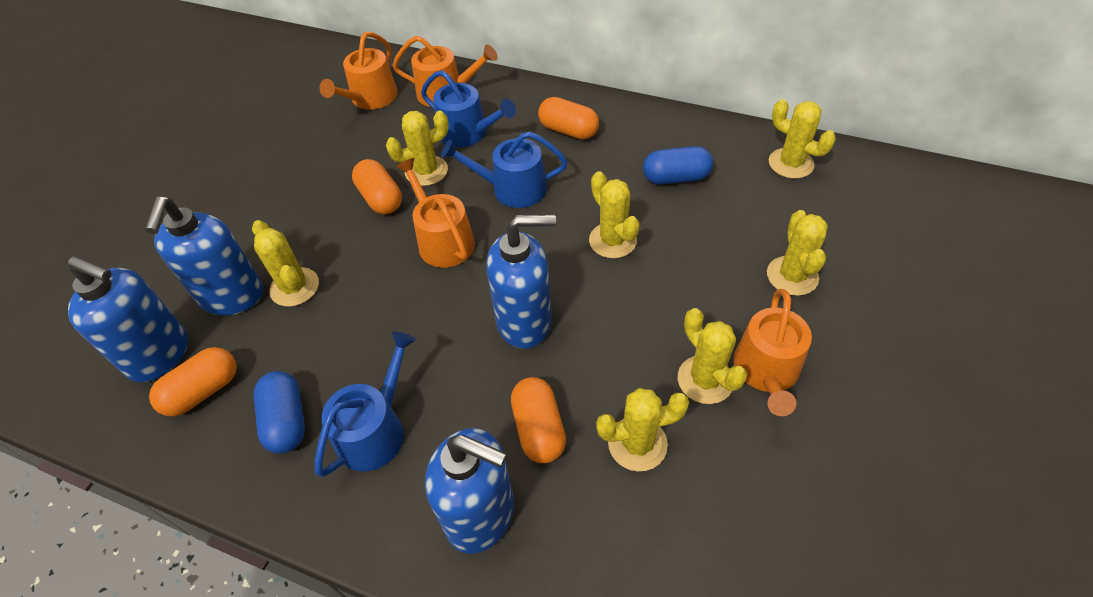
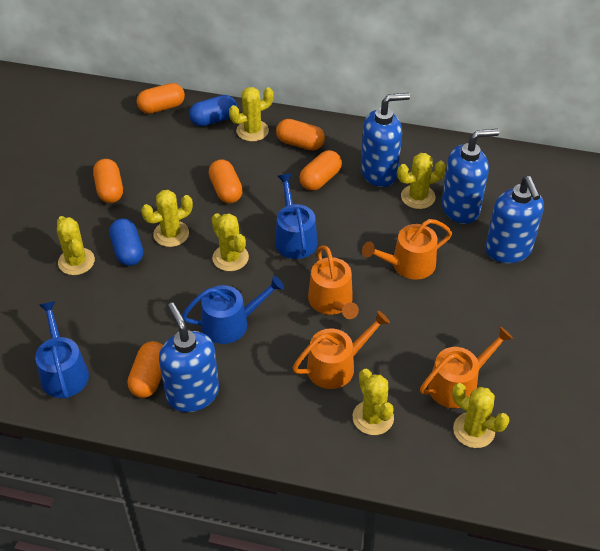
orange capsule: [149,347,237,416] [352,159,402,214] [511,377,566,463] [538,97,599,140] = 4 -> [93,159,123,203] [127,341,163,398] [137,83,185,114] [208,159,243,203] [276,119,325,151] [299,150,342,191] = 6

